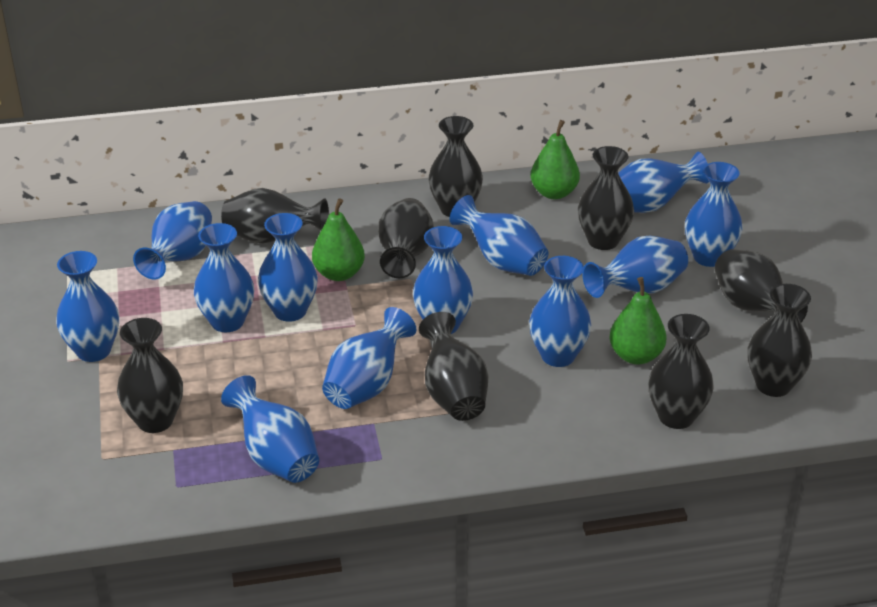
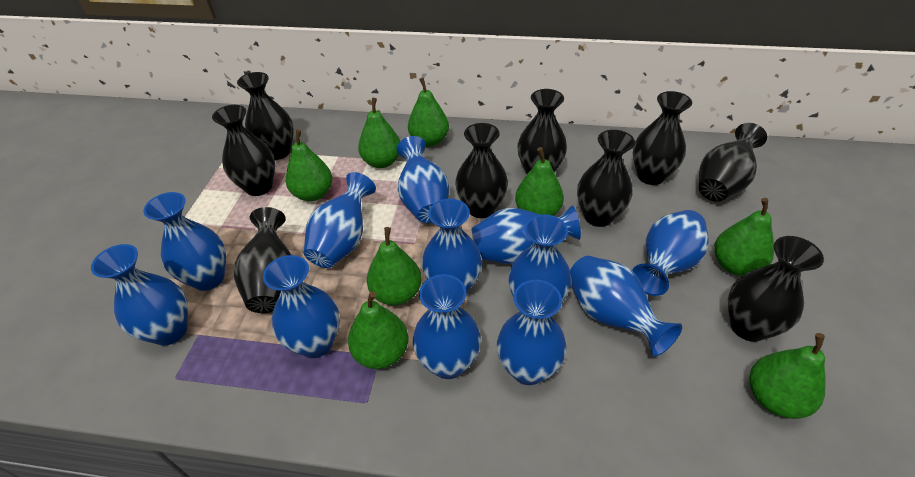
green pear: [312,198,365,281] [531,120,580,199] [609,277,667,364] = 3 -> [286,129,332,201] [348,291,408,369] [358,98,400,168] [367,227,422,306] [408,78,449,147] [515,147,564,216] [714,198,774,276] [750,333,826,419] = 8

